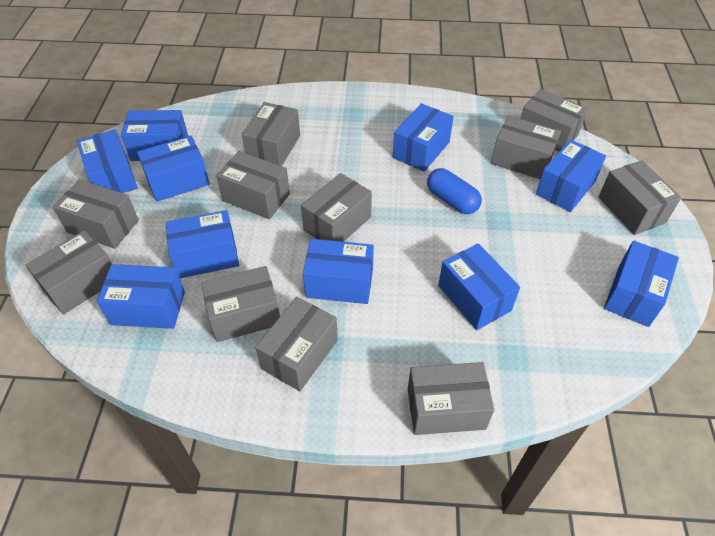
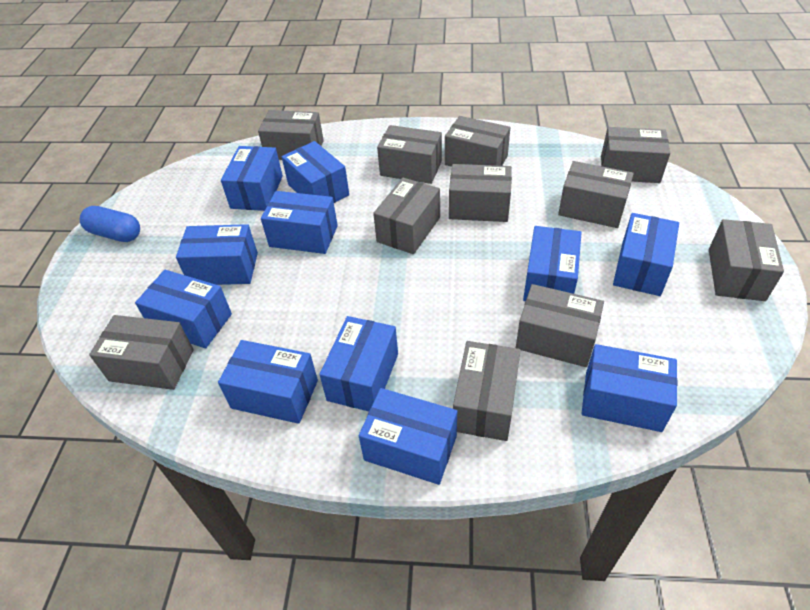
blue box: [77,129,138,193] [97,264,185,329] [121,110,188,161] [137,136,210,202] [165,210,239,278] [303,239,374,304] [393,103,454,172] [438,243,520,330] [536,139,606,212] [604,241,679,327] = 10 -> [135,270,232,348] [176,224,258,285] [218,340,318,424] [221,146,283,211] [261,191,338,254] [281,141,349,203] [319,316,398,411] [359,388,457,485] [523,226,582,301] [582,344,677,432] [613,213,679,296] = 11

